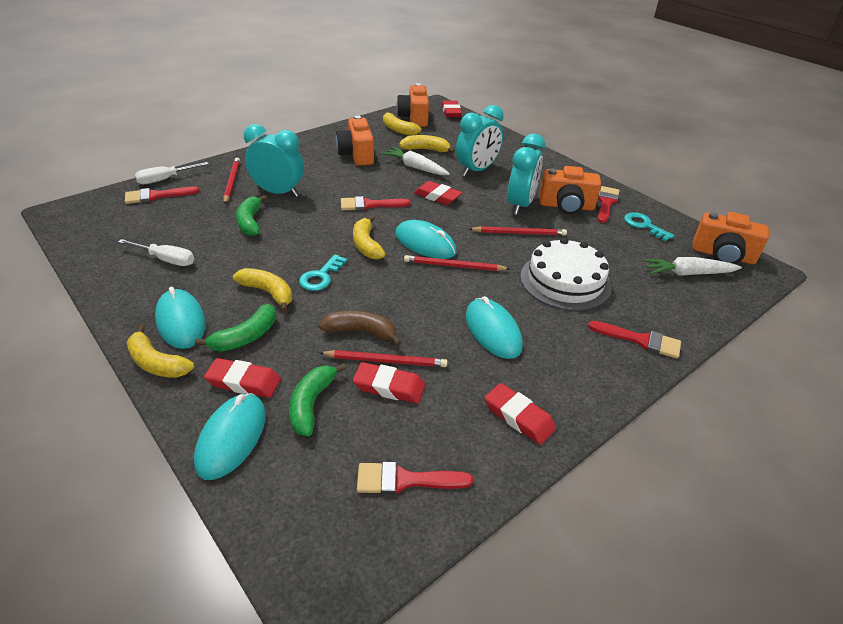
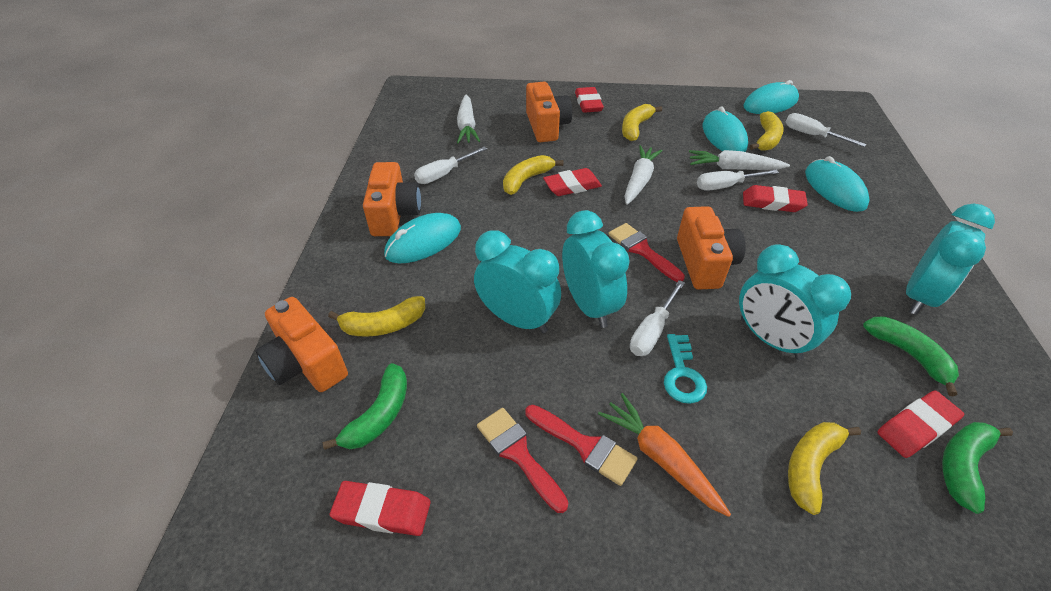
brown banana: [319,311,402,346] = 1 -> none = 0
orange carrot: none = 0 -> [598,393,731,517] = 1
red brush: [125,186,199,204] [341,196,410,211] [357,462,473,495] [588,321,681,359] [598,186,620,223] = 5 -> [477,408,569,513] [525,405,638,486] [609,223,685,282] = 3
red pencil: [223,158,240,204] [319,350,447,367] [404,255,510,271] [469,226,567,236] = 4 -> none = 0
turquoise clock: [244,124,304,197] [456,105,504,176] [508,133,545,215] = 3 -> [474,230,561,333] [562,210,630,328] [739,244,851,360] [906,203,995,315] = 4
turquoise key: [299,254,347,291] [624,212,674,241] = 2 -> [664,334,707,404] = 1
white cake: [520,238,612,311] = 1 -> none = 0
white carrot: [381,147,450,175] [643,257,742,276] = 2 -> [457,95,480,143] [624,145,663,205] [689,150,790,170] = 3
white screwdriver: [118,239,194,266] [135,162,208,184] = 2 -> [414,147,487,184] [630,280,685,356] [697,170,779,191] [785,113,866,147] = 4

